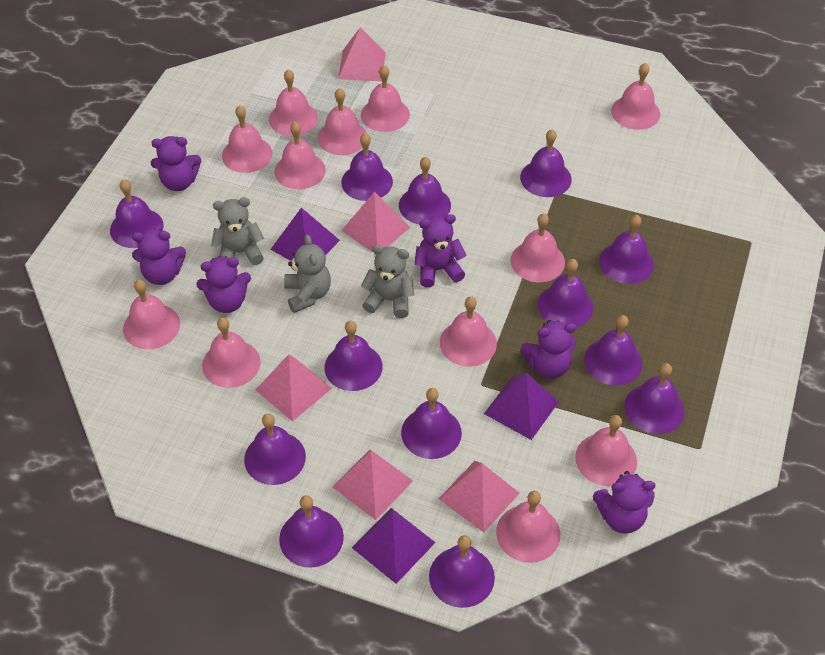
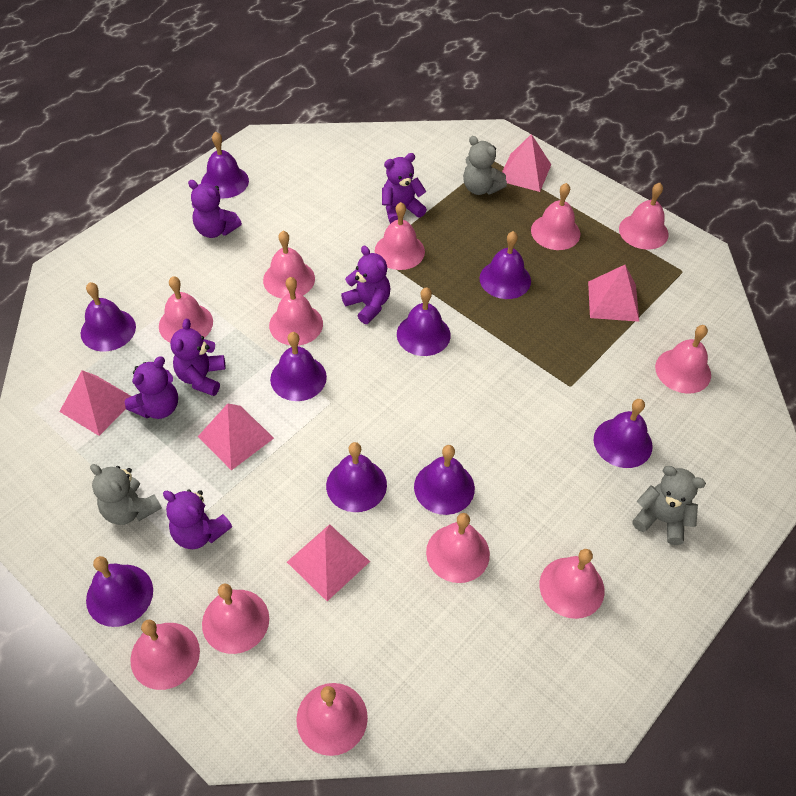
purple bell: [110,179,164,248] [244,414,306,485] [279,495,344,568] [324,321,382,391] [341,133,393,201] [399,156,451,224] [401,388,462,459] [429,535,495,608] [520,129,572,197] [538,259,594,327] [584,315,642,386] [599,215,654,284] [624,363,684,434] = 13 -> [81,282,136,351] [86,556,153,627] [201,132,249,199] [270,332,327,401] [326,442,387,512] [397,287,451,356] [414,445,475,515] [480,231,531,299] [594,399,652,468] = 9
purple pyramid: [270,208,340,261] [352,508,436,584] [484,373,559,440] = 3 -> none = 0

